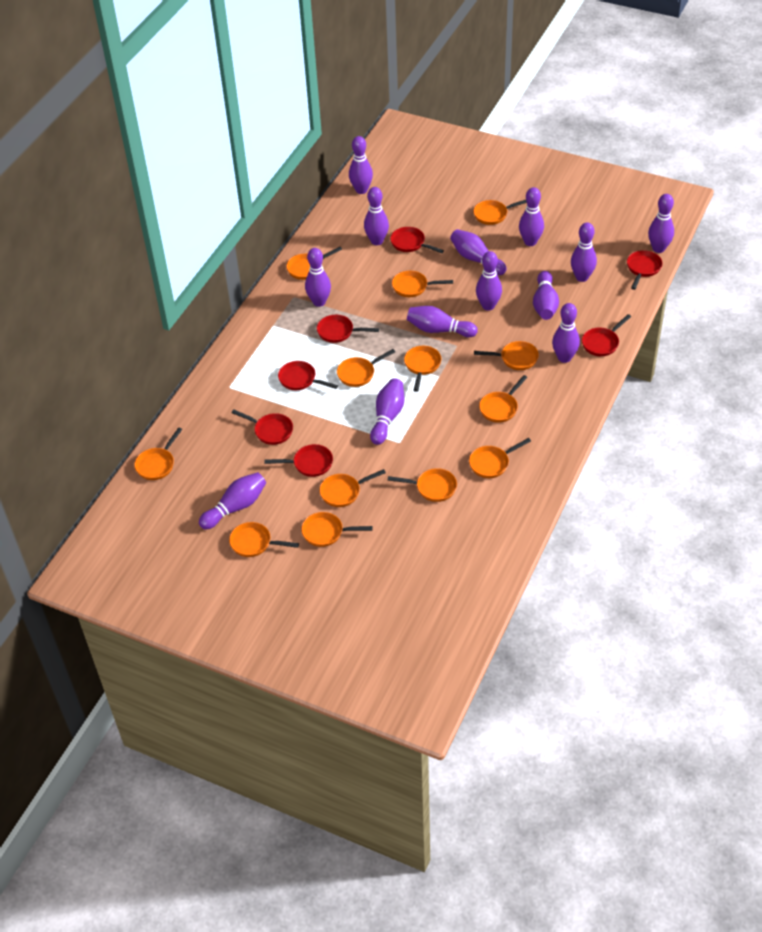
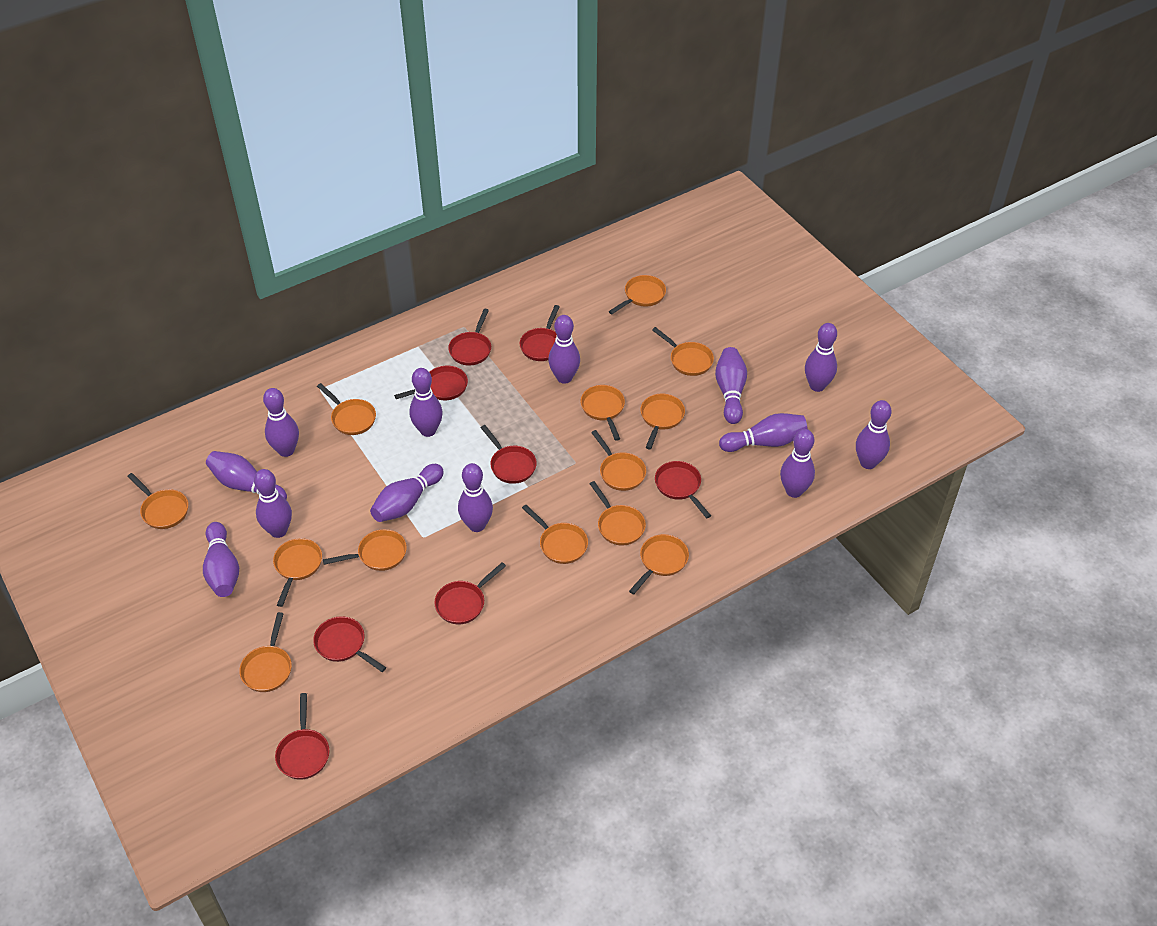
red pan: [231,409,293,445] [264,444,333,477] [278,361,338,390] [317,315,379,343] [390,227,444,253] [582,314,631,356] [627,250,663,290] = 7 -> [275,693,329,779] [313,616,386,672] [394,366,468,400] [434,562,506,624] [448,309,491,365] [481,425,537,484] [520,305,560,361] [655,461,711,518] = 8

